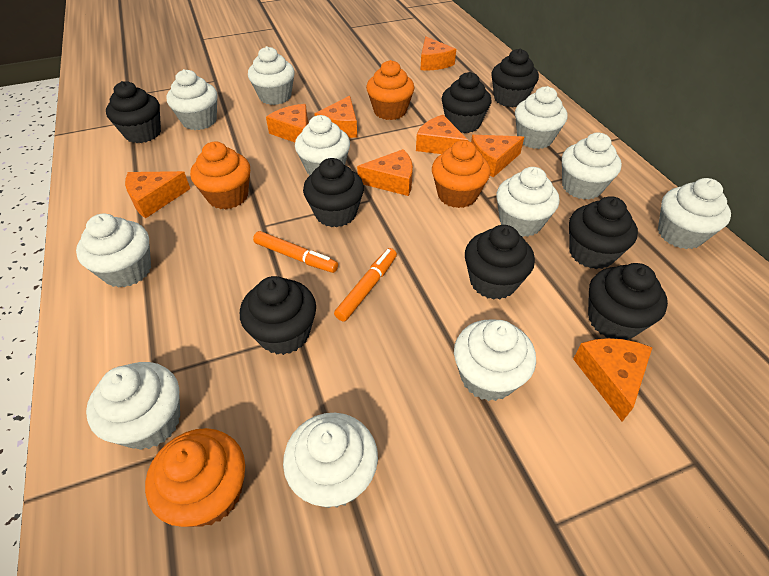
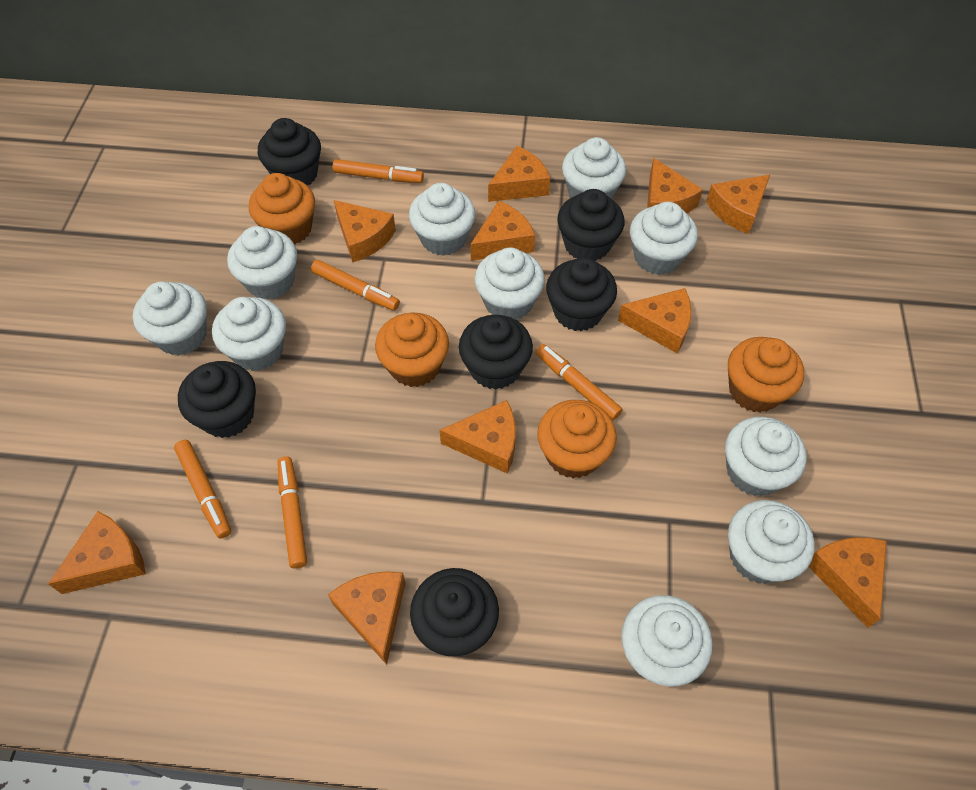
black cupcake: [106,81,161,143] [240,276,316,355] [303,158,364,228] [442,72,492,133] [465,225,535,299] [492,49,539,107] [569,196,638,269] [588,263,668,340] = 8 -> [178,361,256,438] [258,118,321,186] [410,568,499,657] [459,315,533,389] [546,257,617,331] [557,189,625,261] = 6
orange cheese: [125,171,190,219] [266,104,308,142] [314,96,357,138] [357,149,413,196] [416,115,468,154] [420,36,456,70] [471,135,524,177] [573,338,653,422] = 8 -> [48,511,146,594] [328,571,405,665] [334,200,396,262] [440,400,516,474] [470,201,535,261] [488,146,550,202] [618,288,691,353] [647,158,703,213] [706,175,770,234] [809,537,887,628] = 10
orange marker: [253,231,338,273] [334,248,397,322] = 2 -> [174,440,231,539] [277,456,307,568] [311,260,400,311] [332,159,424,183] [536,344,623,420] = 5
white cupcake: [76,214,151,288] [86,362,180,450] [166,69,218,130] [248,46,295,105] [283,413,378,508] [295,115,350,176] [454,319,536,401] [496,167,559,237] [515,86,568,149] [562,133,622,200] [658,178,731,249] = 11 -> [133,281,207,356] [212,297,286,371] [227,226,297,300] [409,183,475,256] [474,247,545,320] [562,137,626,199] [621,595,713,687] [630,202,698,275] [725,417,807,496] [728,500,815,584] = 10

